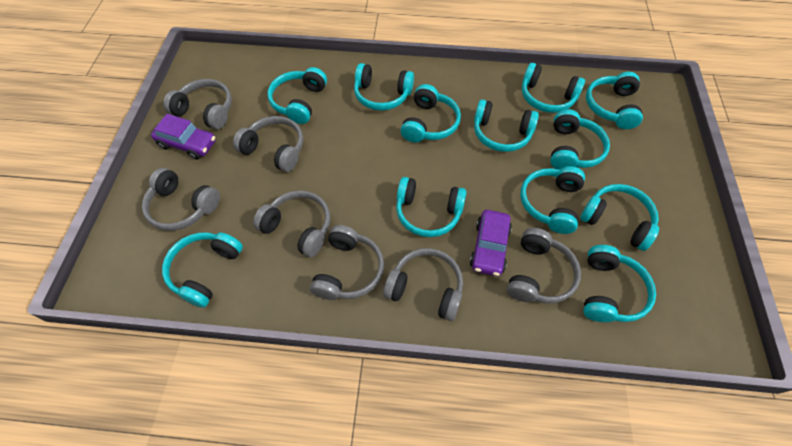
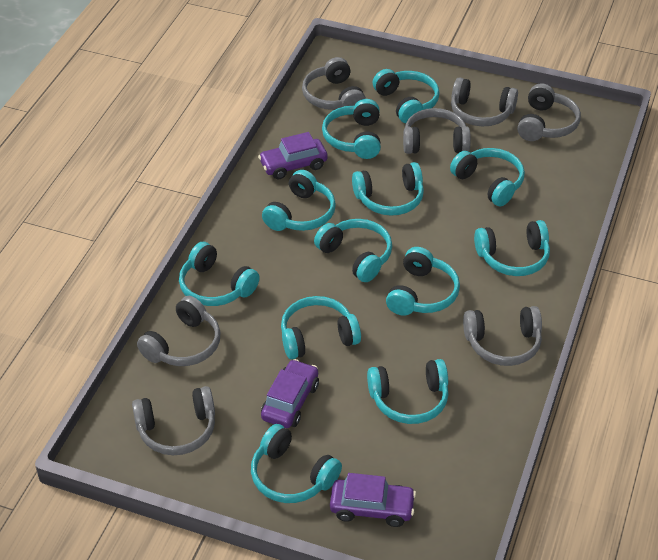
purple car: [151,114,216,160] [470,210,512,276] = 2 -> [258,132,328,179] [261,359,319,428] [330,473,416,527] = 3

